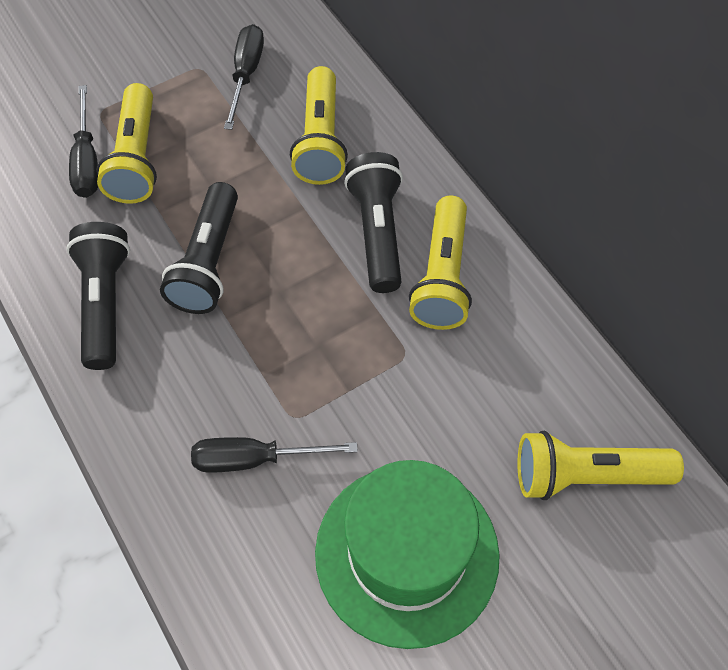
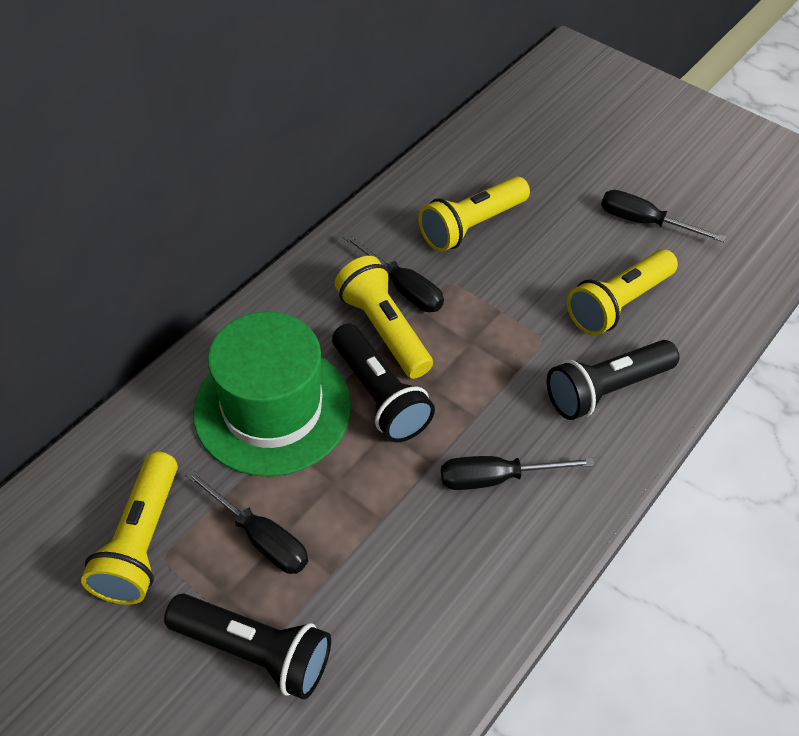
black screwdriver: [69,85,98,198] [191,437,358,473] [224,24,264,130] = 3 -> [185,469,308,574] [342,233,444,312] [441,456,594,490] [601,190,726,242] = 4

